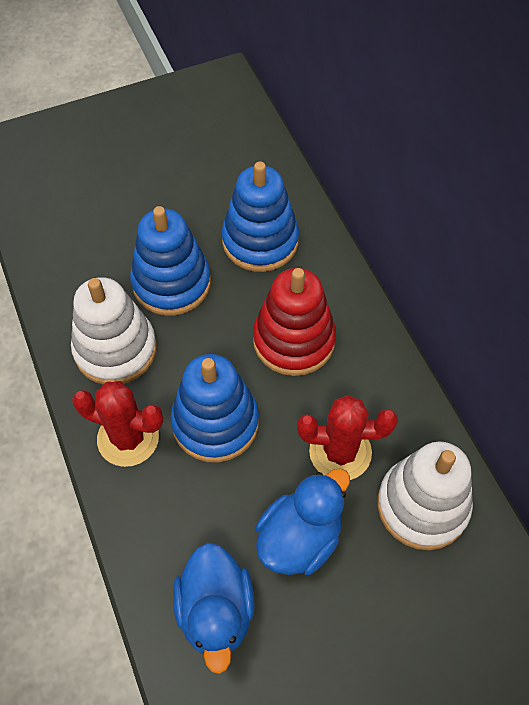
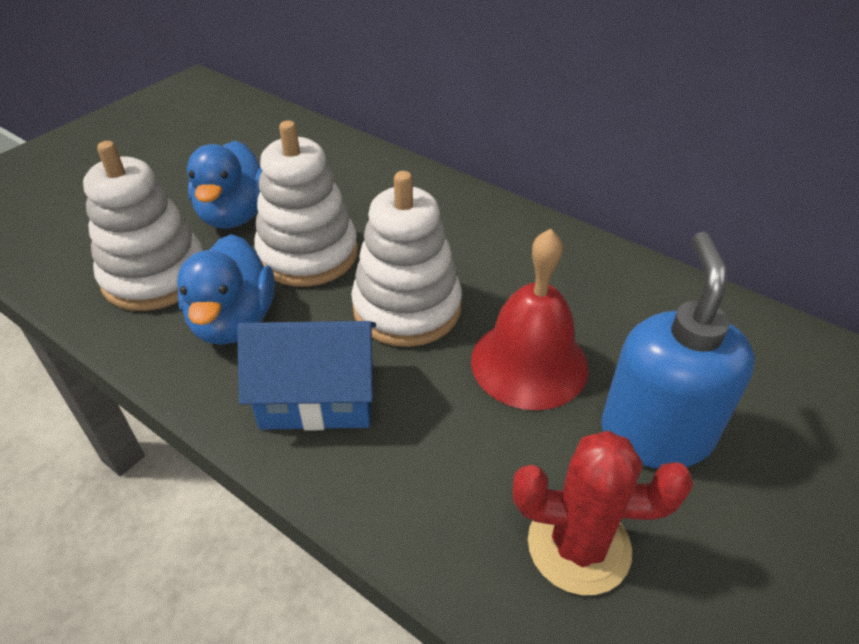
blue house: none = 0 -> [237,321,376,431] = 1
blue soap dispenser: none = 0 -> [601,232,755,468] = 1
blue stacking toy: [130,206,211,316] [171,354,259,463] [222,161,299,272] = 3 -> none = 0
red bell: none = 0 -> [471,229,589,410] = 1
red cactus: [72,381,163,467] [297,395,398,480] = 2 -> [513,431,693,595] = 1
red stacking toy: [253,268,336,376] = 1 -> none = 0
white stacking toy: [71,277,157,384] [377,441,473,550] = 2 -> [83,141,203,311] [254,120,358,287] [351,171,462,347] = 3

